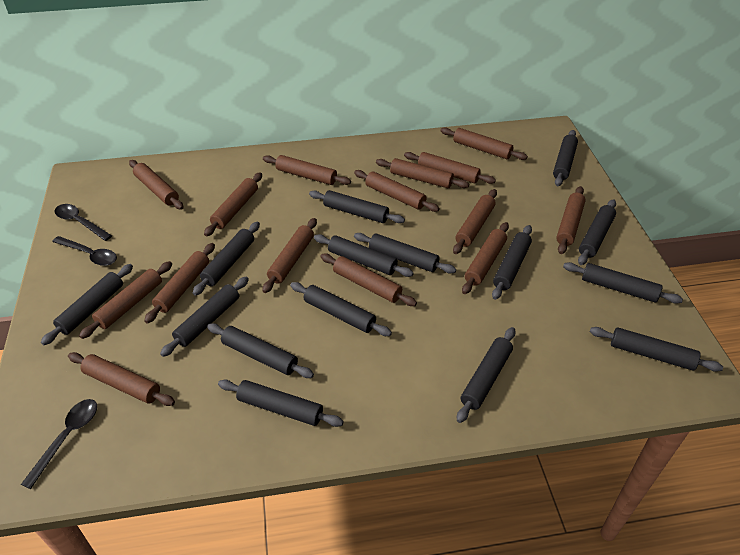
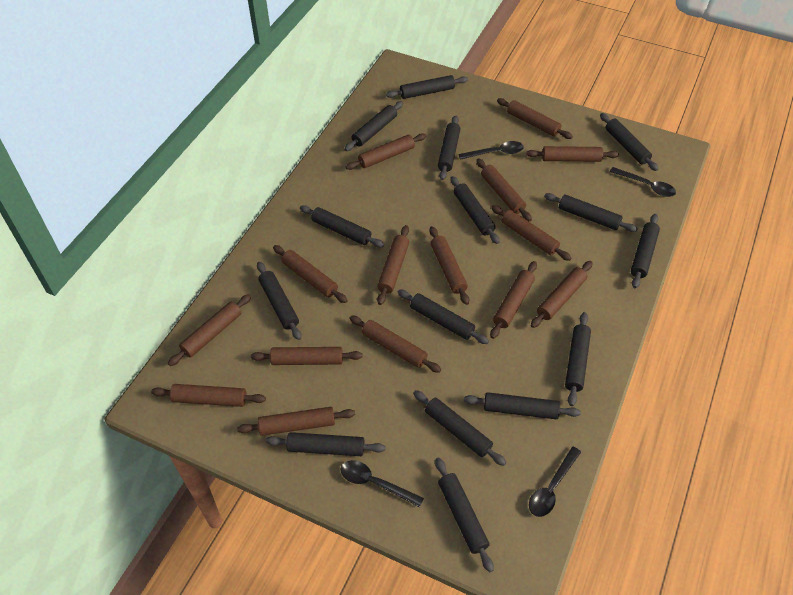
black spoon: [21,399,97,489] [52,236,117,266] [55,204,112,241] = 3 -> [341,460,424,507] [459,141,524,160] [529,446,581,517] [610,167,676,197] = 4

